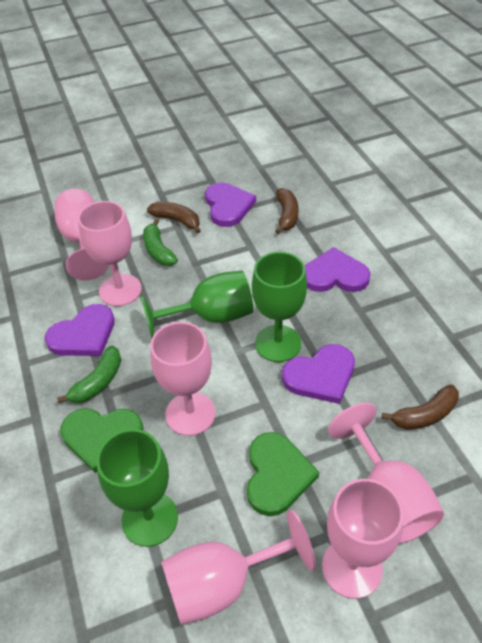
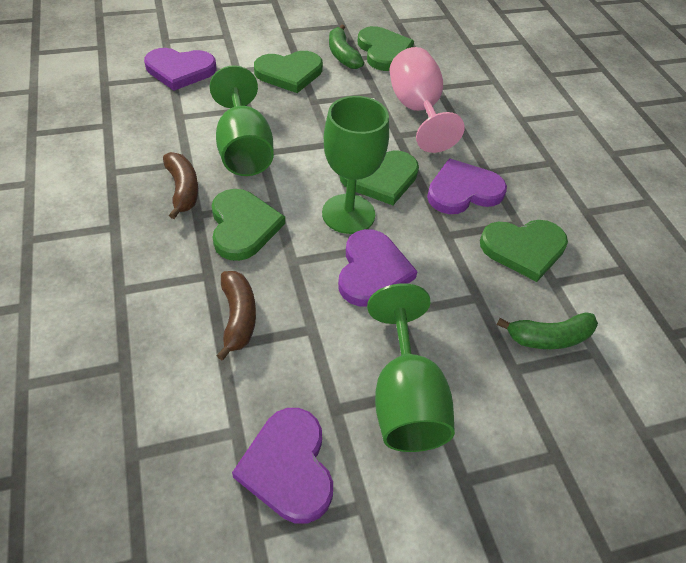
brown banana: [147,202,201,234] [275,188,298,234] [381,384,459,430] = 3 -> [163,152,198,219] [216,271,256,360] = 2
green heart: [60,408,143,473] [247,432,319,516] = 2 -> [212,189,285,261] [254,51,323,93] [340,151,419,205] [357,26,414,71] [480,220,568,282] = 5
pink goblet: [55,189,109,280] [78,201,142,306] [150,322,216,436] [161,510,316,625] [322,479,404,599] [328,403,444,544] = 6 -> [389,47,465,153] = 1

